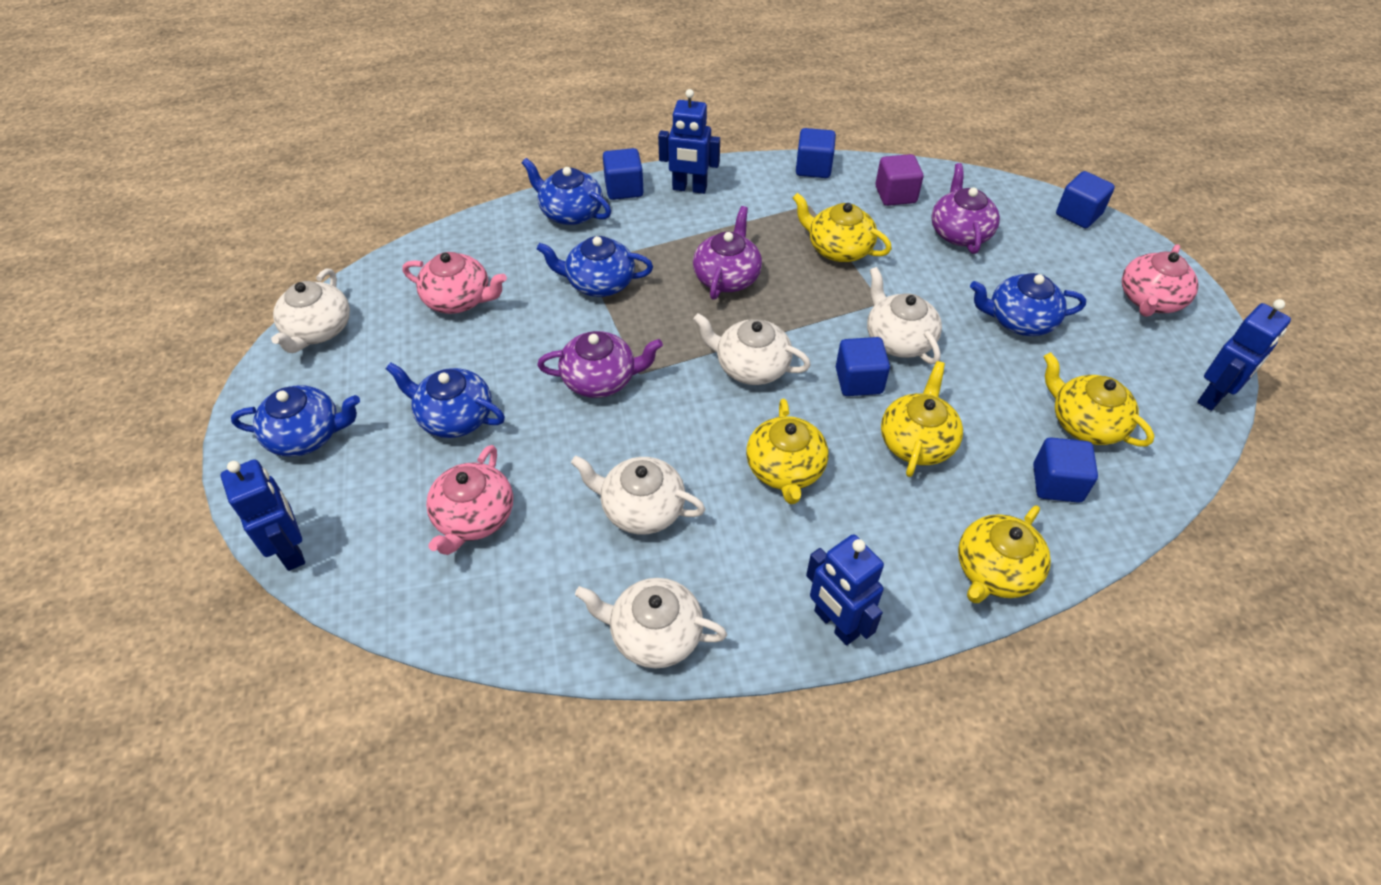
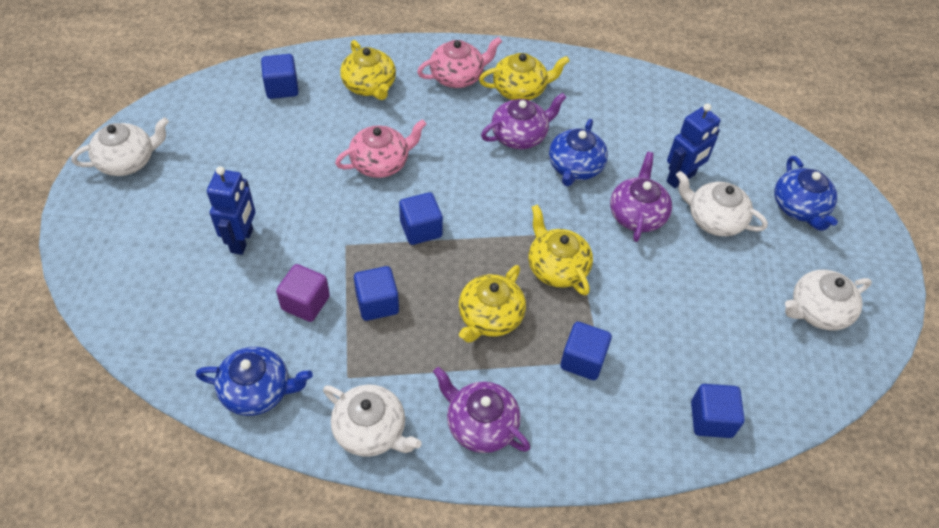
blue robot: [221,459,305,571] [658,89,720,194] [806,534,884,646] [1197,299,1291,411] = 4 -> [207,166,256,255] [667,103,721,188] = 2
blue teapot: [231,385,360,457] [386,362,505,438] [522,158,611,225] [537,236,653,297] [970,273,1086,336] = 5 -> [196,347,313,416] [549,119,608,186] [774,156,838,231] = 3
pink teapot: [403,252,507,314] [426,445,513,555] [1122,244,1199,317] = 3 -> [335,119,426,178] [417,37,502,88] = 2
white teapot: [271,268,350,353] [571,456,705,534] [575,578,727,669] [693,313,811,385] [867,267,942,364] = 5 -> [71,117,169,176] [323,384,422,457] [676,171,768,236] [785,270,872,331] = 4
yellow teapot: [746,399,828,504] [793,193,892,262] [881,361,963,477] [958,505,1051,603] [1044,352,1154,446] = 5 -> [340,40,396,100] [459,265,526,343] [479,53,569,100] [528,204,593,296] = 4

